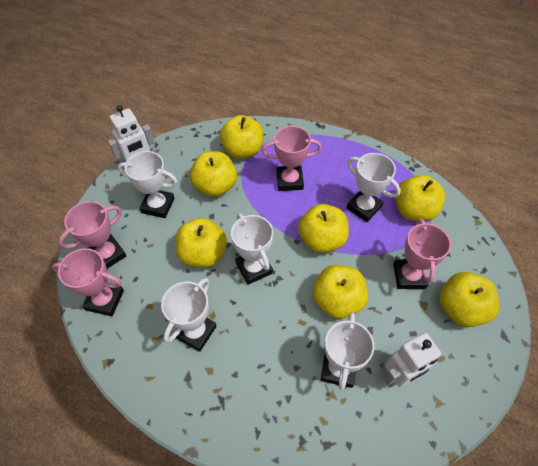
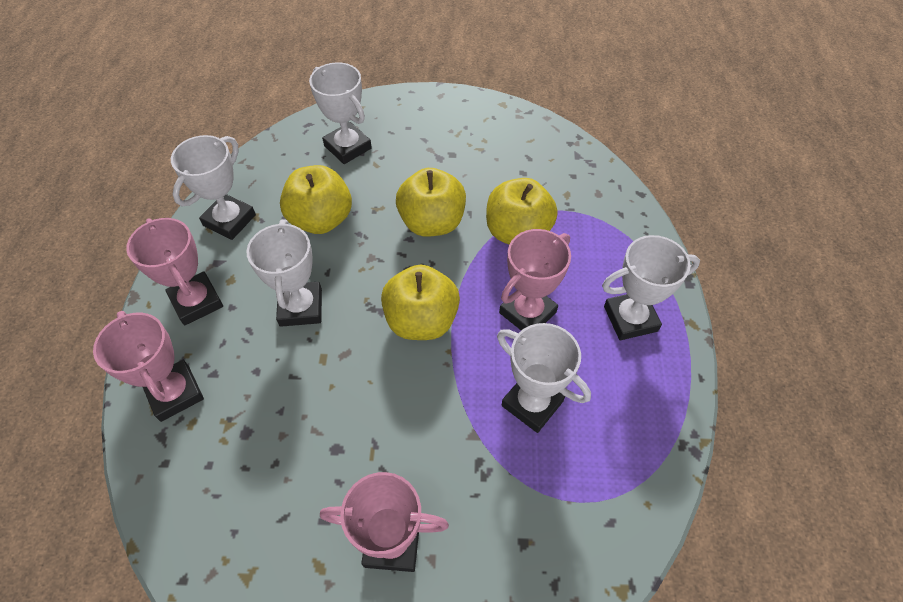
white robot: [108,105,155,161] [383,333,442,388] = 2 -> none = 0
yellow apple: [175,218,227,268] [190,151,237,197] [220,115,264,159] [298,204,349,253] [313,265,368,319] [395,175,445,222] [440,272,499,327] = 7 -> [280,165,352,234] [381,265,460,340] [396,168,466,236] [486,178,558,244] = 4

